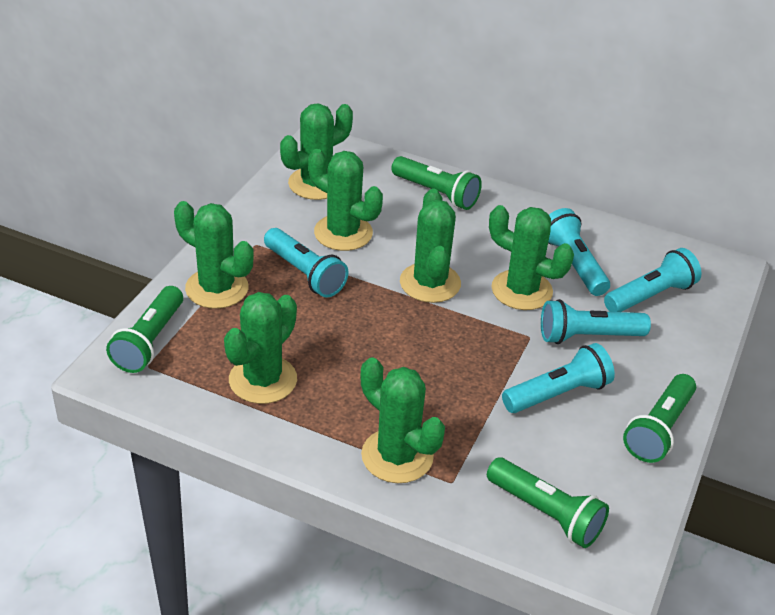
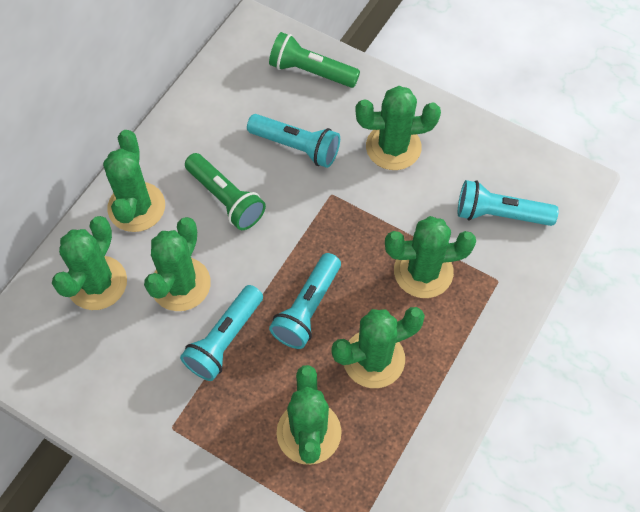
green flashlight: [106,286,183,373] [391,156,482,210] [487,457,609,548] [623,374,696,463] = 4 -> [185,153,266,230] [269,32,360,88] = 2
turquoise flashlight: [264,228,348,298] [502,343,615,413] [541,299,651,344] [548,208,610,296] [604,248,702,312] = 5 -> [180,285,263,381] [247,114,340,168] [269,253,341,349] [458,180,559,226] = 4

